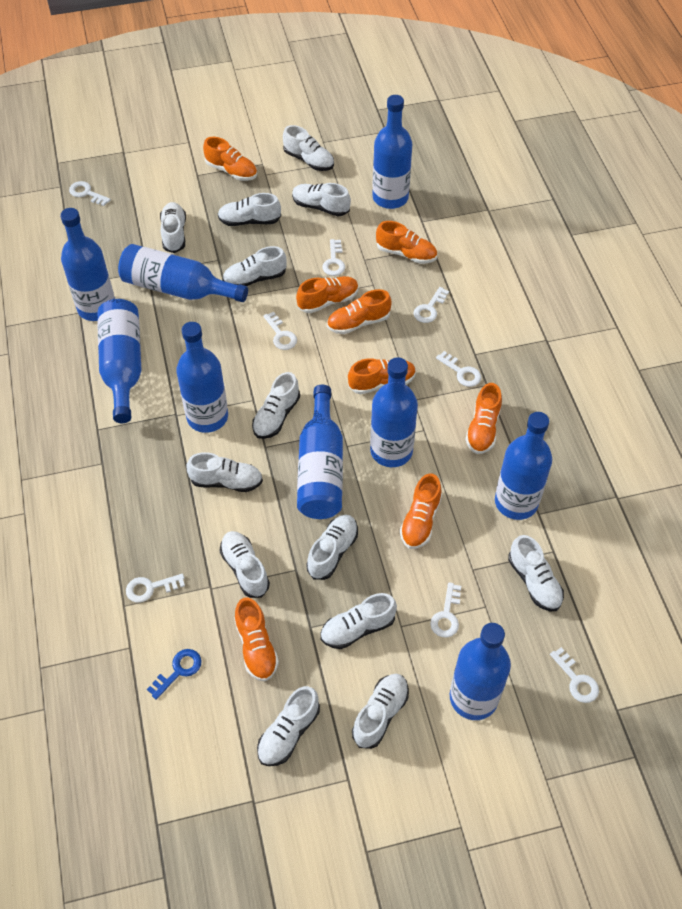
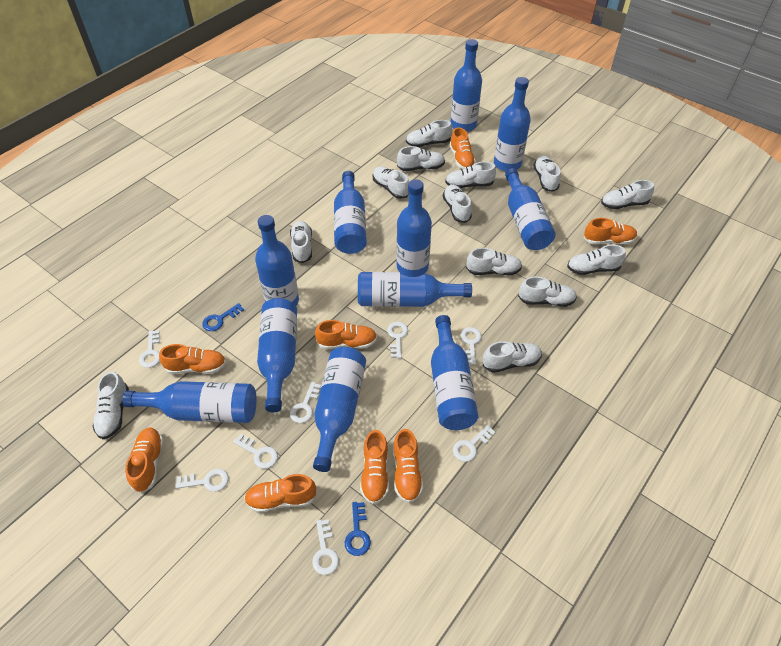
blue bottle: [60,208,115,321] [97,299,142,423] [118,244,248,302] [176,322,228,433] [297,385,343,519] [370,357,418,467] [372,95,412,209] [450,623,511,720] [495,412,552,520] = 9 -> [122,381,257,423] [255,215,299,306] [257,298,297,412] [313,347,366,472] [334,171,367,254] [358,272,472,307] [396,179,432,273] [431,315,479,430] [451,39,482,132] [494,77,531,171] [505,168,555,250] = 11
blue key: [147,649,201,700] = 1 -> [202,303,244,331] [345,502,371,556] = 2

